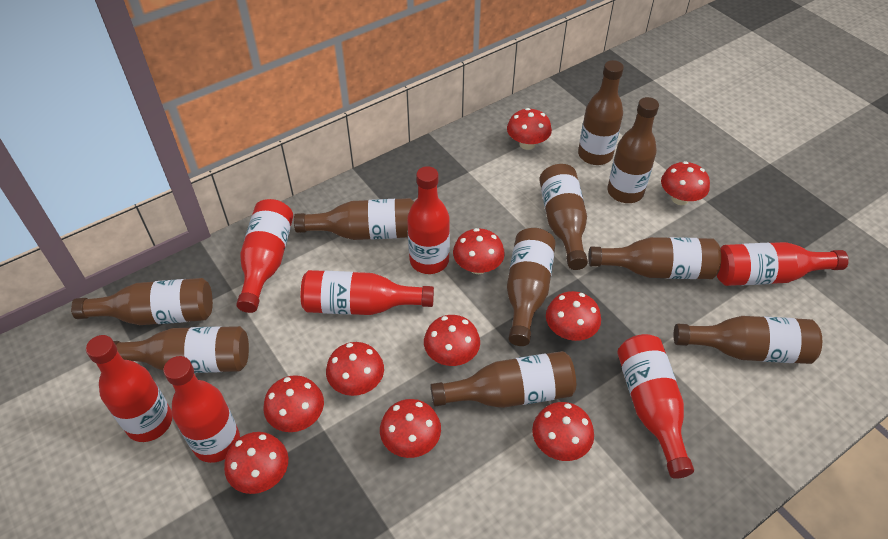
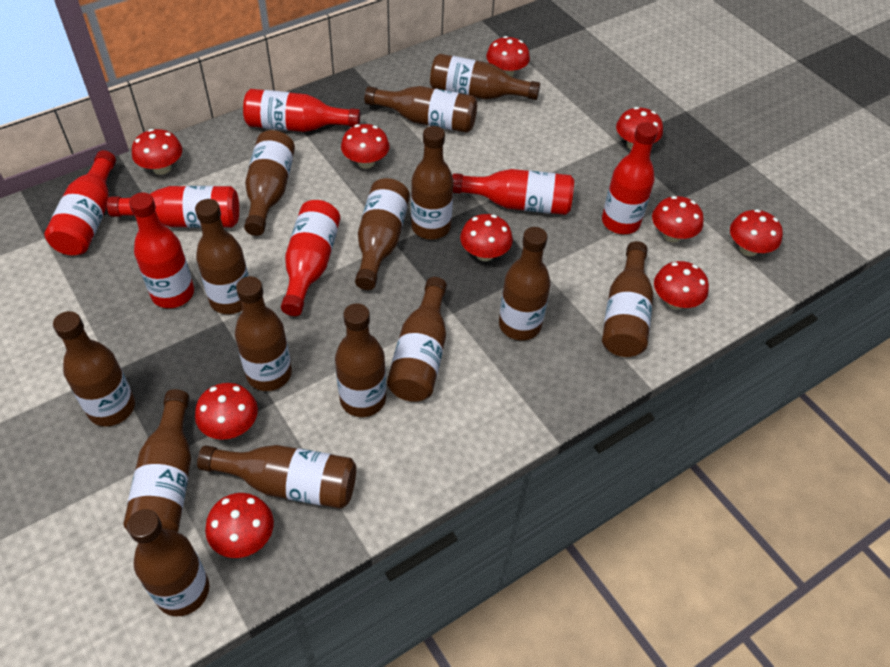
brown bottle: [71,278,213,325] [114,326,249,373] [294,198,414,240] [430,351,576,408] [507,228,556,346] [539,164,588,270] [578,60,624,165] [588,237,721,279] [607,97,659,203] [674,316,822,364] = 10 -> [53,311,135,426] [123,389,191,532] [127,509,209,616] [195,199,249,314] [197,445,356,509] [235,276,292,391] [244,130,295,236] [335,303,386,417] [355,178,410,290] [364,86,477,133] [387,277,447,402] [411,126,454,239] [430,54,540,100] [499,227,551,340] [602,241,653,357] = 15

